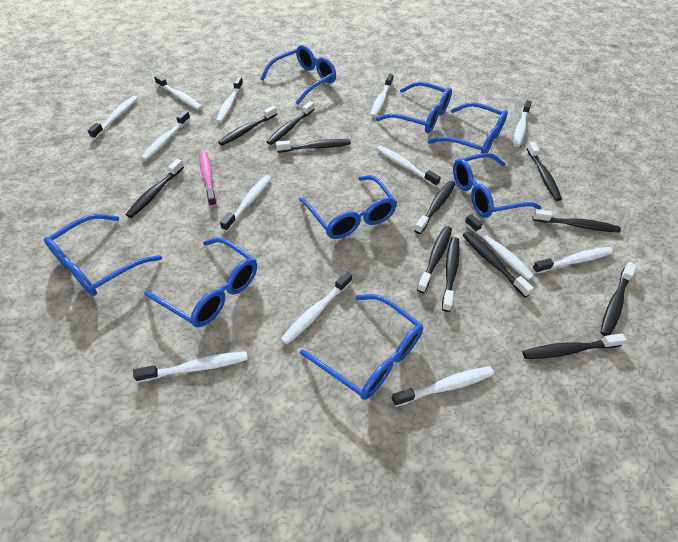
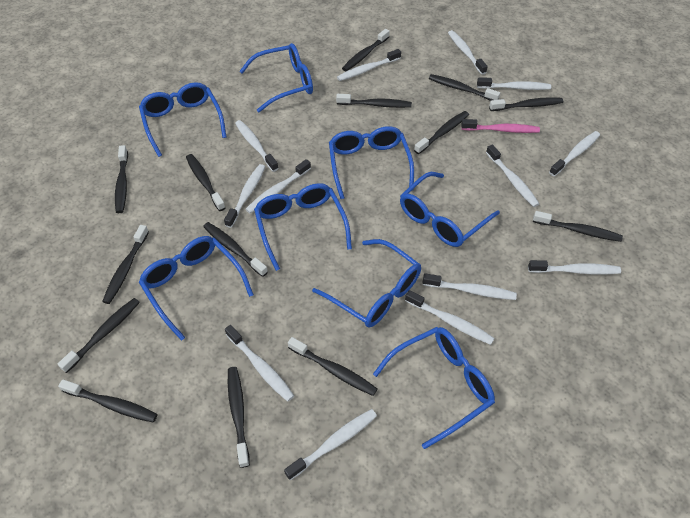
black toothbrush: [126,159,184,218] [218,106,277,146] [267,101,314,145] [276,139,351,153] [414,181,455,234] [417,226,452,293] [442,237,460,312] [463,232,534,297] [522,334,627,359] [527,142,562,201] [532,209,621,233] [601,262,637,336] = 12 -> [57,298,140,373] [58,379,158,422] [102,225,149,304] [115,145,128,213] [186,154,226,211] [203,222,268,277] [228,367,250,468] [288,337,377,396] [336,94,412,108] [342,29,390,71] [414,111,469,154] [429,74,500,101] [489,97,563,111] [533,211,623,242] = 14

